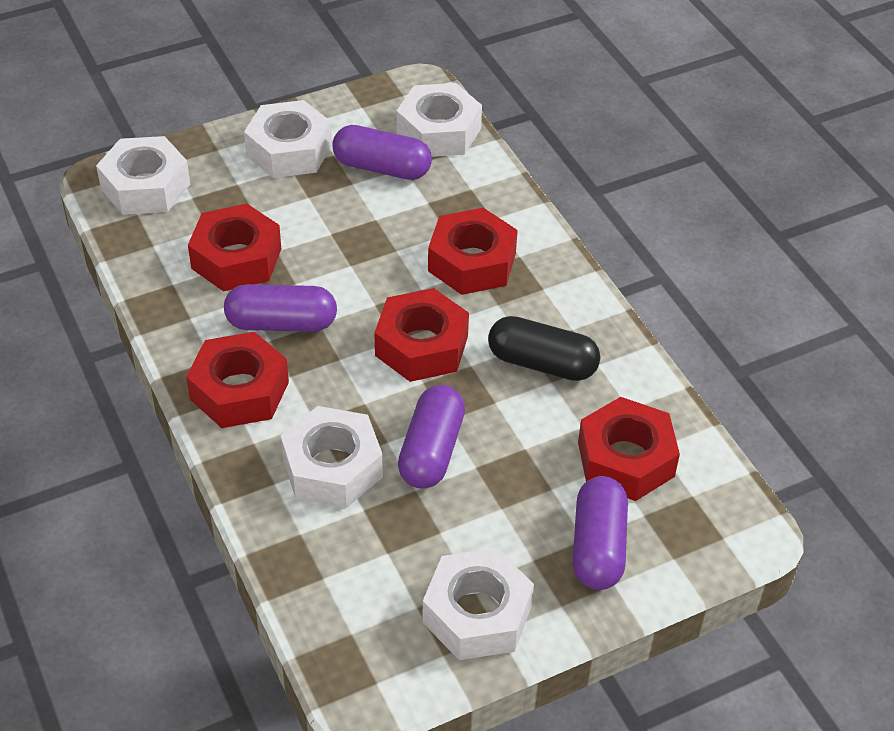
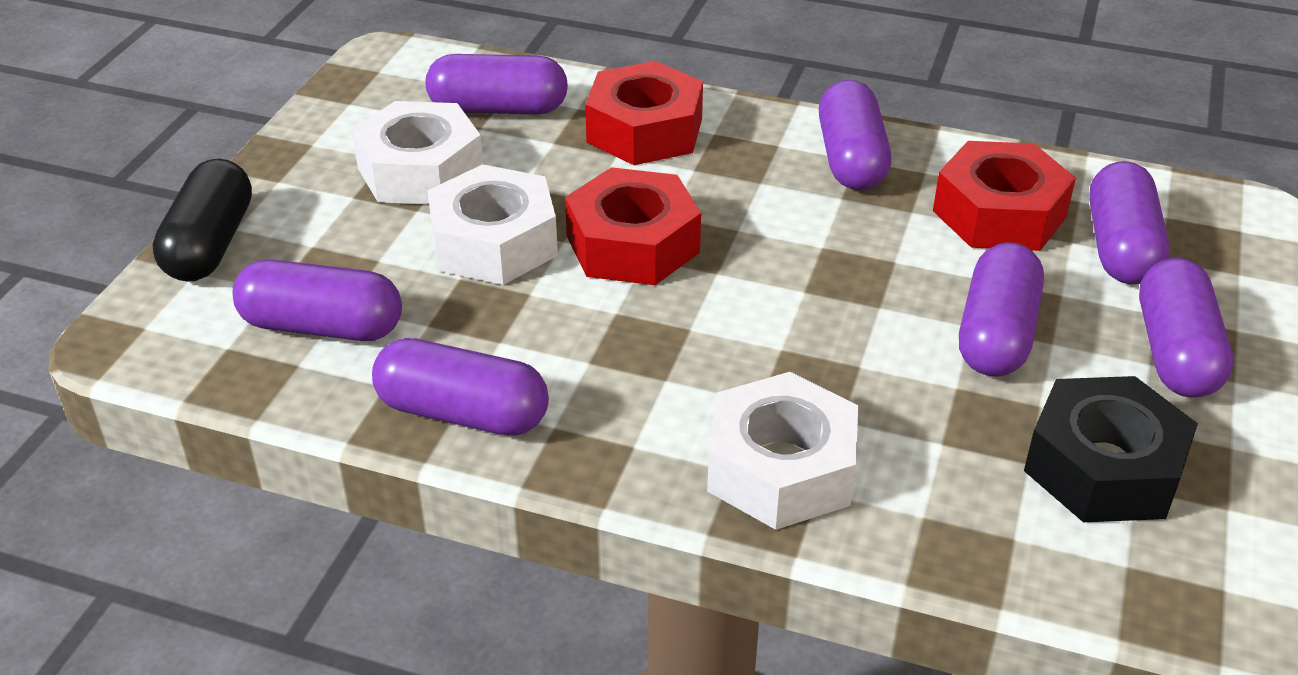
black nut: none = 0 -> [1024,376,1198,522] = 1
purple capsule: [224,284,337,332] [332,125,432,180] [398,385,465,489] [573,476,628,590] = 4 -> [233,259,402,341] [372,338,549,436] [426,54,568,115] [819,80,891,190] [959,242,1044,377] [1089,161,1170,284] [1139,258,1233,397] = 7
red nut: [186,332,289,428] [188,204,281,291] [374,288,469,382] [428,208,518,295] [578,397,680,501] = 5 -> [565,167,701,285] [585,61,703,165] [933,141,1076,251] = 3
white nut: [96,136,190,215] [244,100,332,178] [280,406,383,508] [396,83,482,157] [422,548,534,660] = 5 -> [352,101,483,204] [427,164,558,285] [707,372,858,530] = 3

